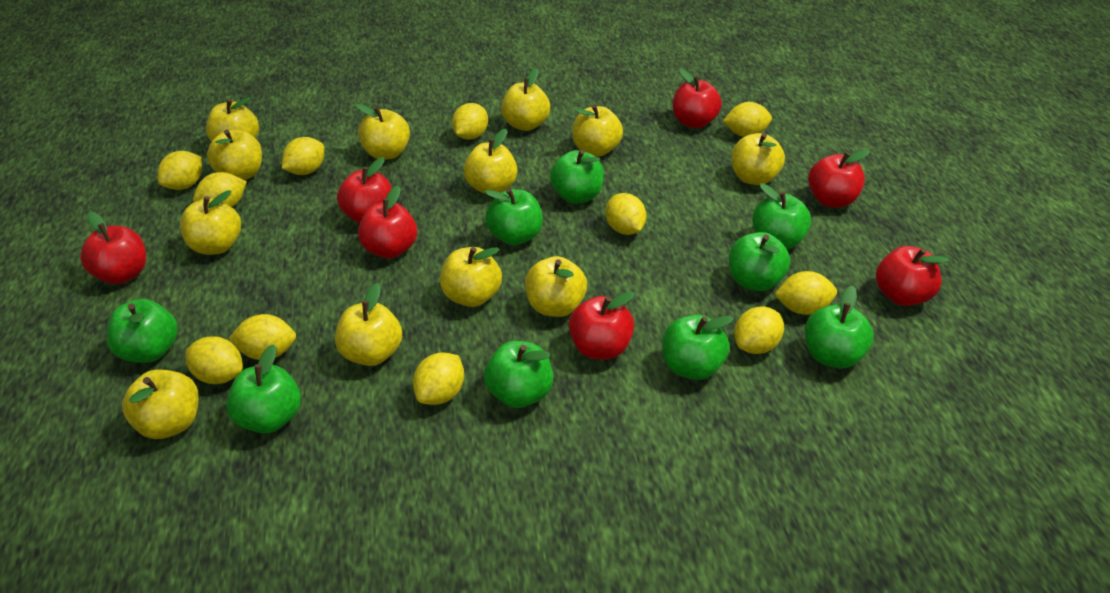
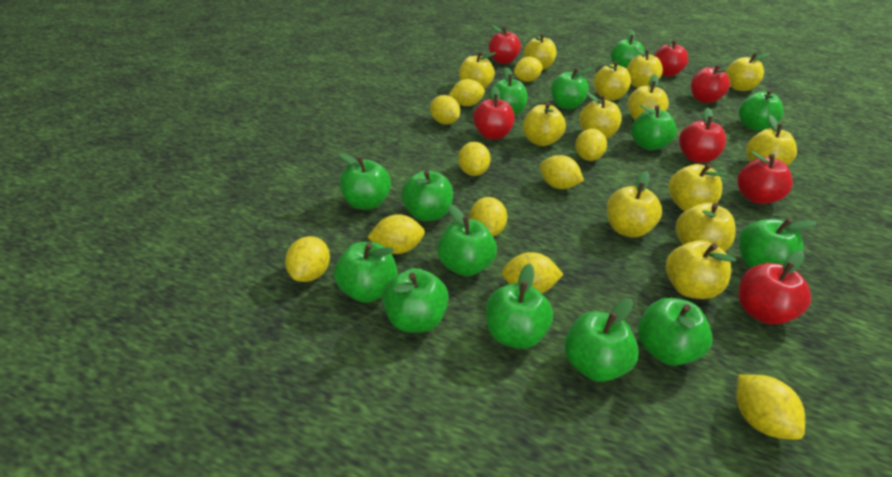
green apple: [106,299,178,363] [226,344,301,433] [484,341,553,408] [485,188,543,245] [550,150,604,204] [662,314,734,380] [729,232,790,291] [752,183,811,249] [805,286,874,368] = 9 -> [334,242,398,303] [339,153,391,209] [382,268,449,333] [401,170,453,221] [437,204,497,276] [486,264,553,349] [489,67,528,116] [551,68,592,109] [564,299,639,382] [611,30,645,69] [631,105,676,150] [638,298,712,365] [738,218,816,268] [739,89,783,130] = 14
yellow apple: [122,370,199,439] [180,190,241,255] [206,97,259,142] [207,130,262,180] [335,283,402,366] [355,104,410,160] [440,247,502,307] [463,129,517,194] [501,69,550,131] [525,256,587,317] [572,104,623,156] [731,133,785,185] = 12 -> [459,52,496,89] [523,102,566,146] [524,34,557,70] [579,92,622,139] [594,61,631,100] [607,171,662,238] [627,46,663,88] [628,75,669,120] [666,240,736,299] [669,164,727,211] [676,203,736,252] [726,53,769,91] [746,115,797,166] = 13

